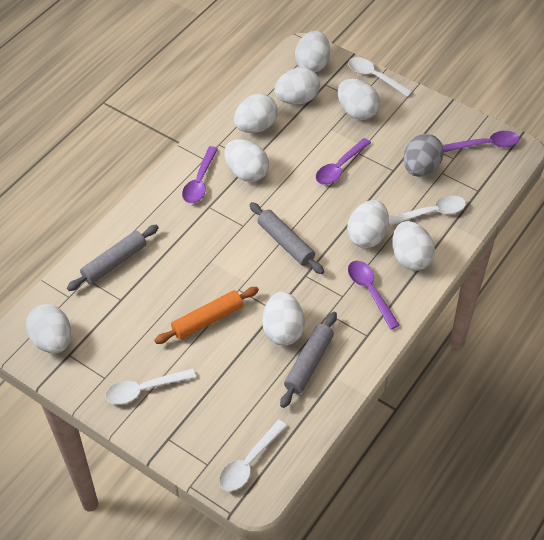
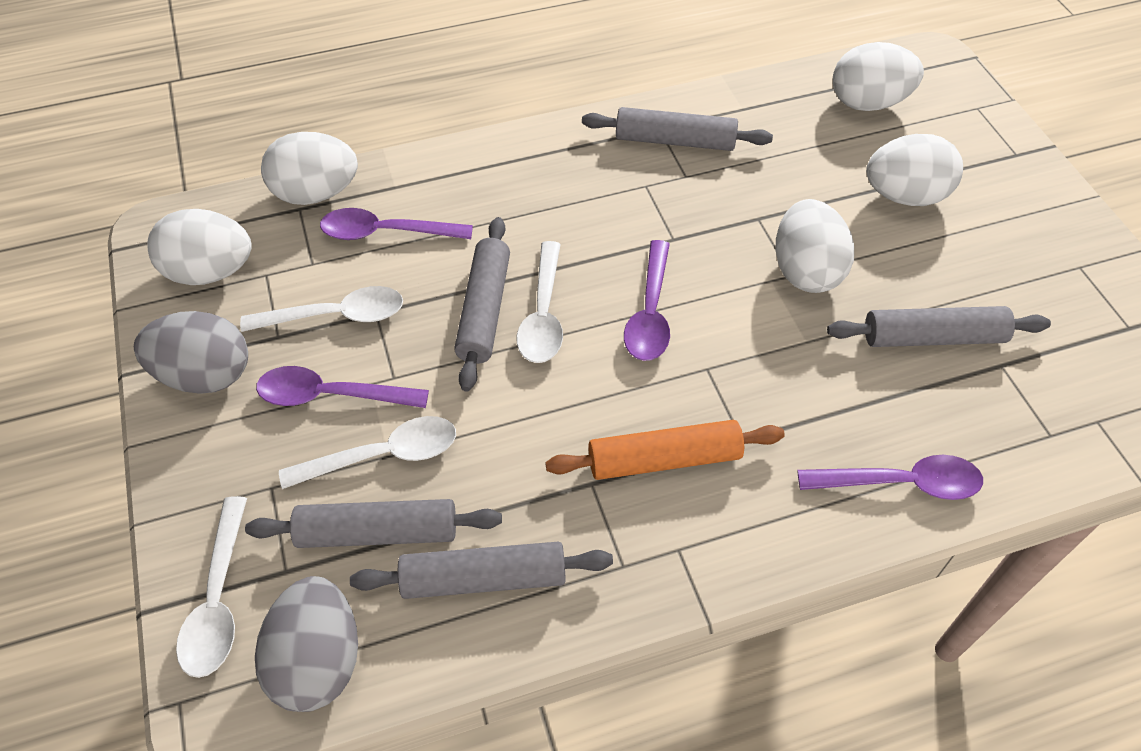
grey egg: [404,134,444,177] = 1 -> [134,311,248,394] [255,576,358,712] = 2
grey rolling pin: [67,225,159,291] [250,202,324,274] [280,312,337,408] = 3 -> [245,499,502,548] [350,542,613,599] [454,217,510,391] [582,107,773,151] [827,306,1051,347] = 5
white egg: [26,304,71,353] [224,139,269,182] [234,94,278,133] [262,292,305,345] [274,68,320,104] [295,31,330,73] [338,79,380,120] [347,200,389,248] [392,221,435,271] = 9 -> [147,209,252,285] [261,132,358,205] [776,199,854,293] [833,42,924,111] [866,134,963,206] = 5

